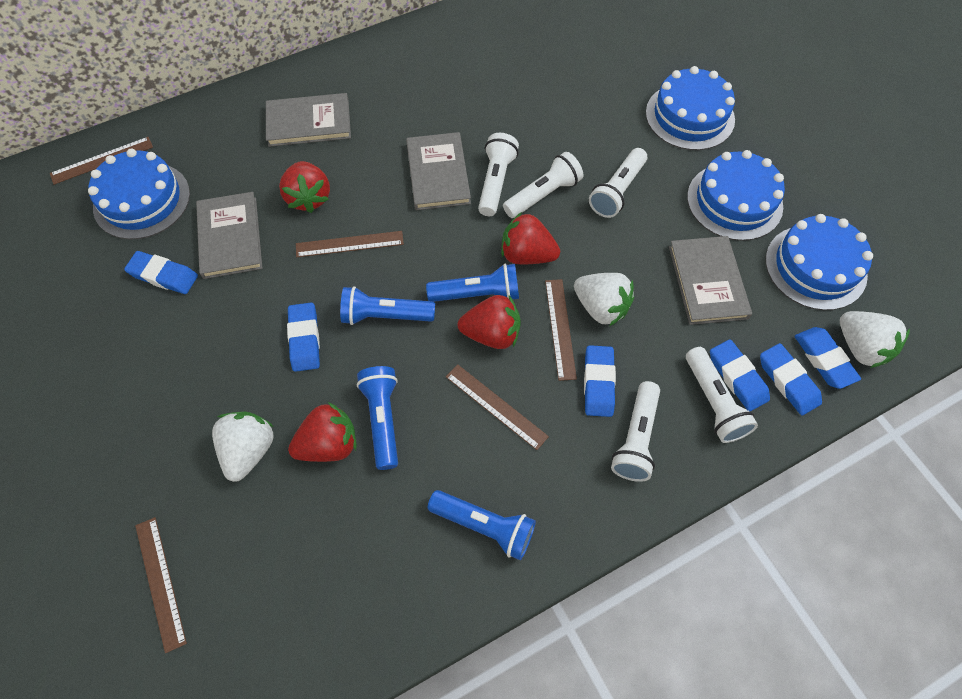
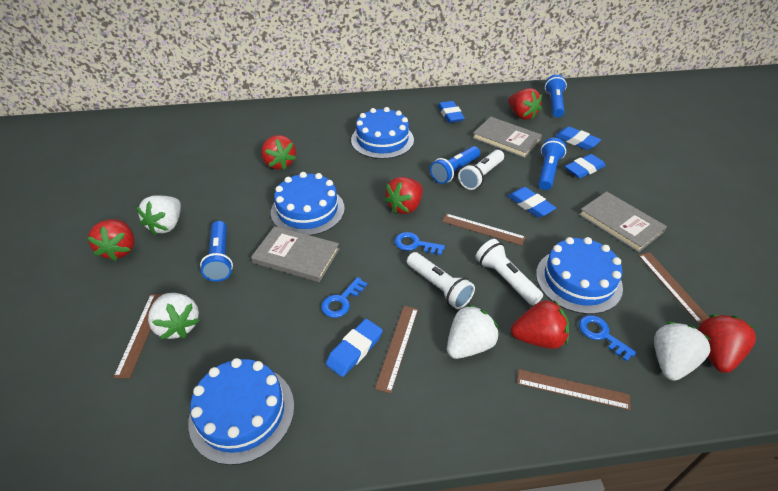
blue eraser: [124,251,198,294] [287,303,320,372] [584,345,616,417] [710,339,770,411] [760,343,822,415] [795,327,861,389] = 6 -> [326,319,383,377] [438,101,465,123] [508,187,556,218] [555,126,601,150] [565,154,606,178] = 5
blue key: none = 0 -> [321,277,367,318] [395,232,445,255] [579,315,636,361] = 3
grey book: [196,192,262,279] [266,93,351,147] [406,132,471,210] [669,236,752,325] = 4 -> [251,226,339,282] [473,117,542,158] [579,191,667,252] = 3
red strawberry: [279,161,330,213] [288,402,357,462] [458,295,521,349] [501,212,560,264] = 4 -> [87,219,134,261] [261,135,296,170] [384,177,423,214] [508,88,542,120] [511,300,569,349] [698,315,756,373] = 6
white flashlight: [478,133,519,216] [503,152,583,218] [589,148,647,218] [611,381,660,482] [686,347,758,443] = 5 -> [407,252,475,309] [458,150,504,190] [476,239,543,305] = 3
white strawberry: [212,412,274,482] [574,273,634,326] [840,311,910,368] = 3 -> [137,195,181,235] [148,293,200,339] [447,304,499,359] [654,322,711,381] = 4

